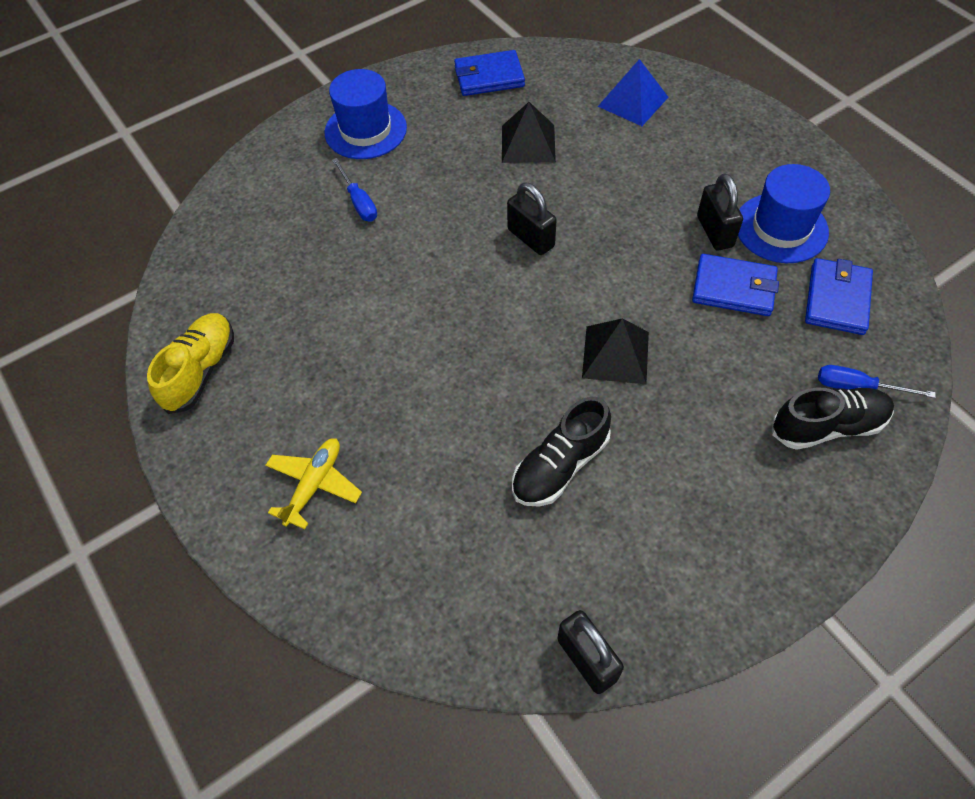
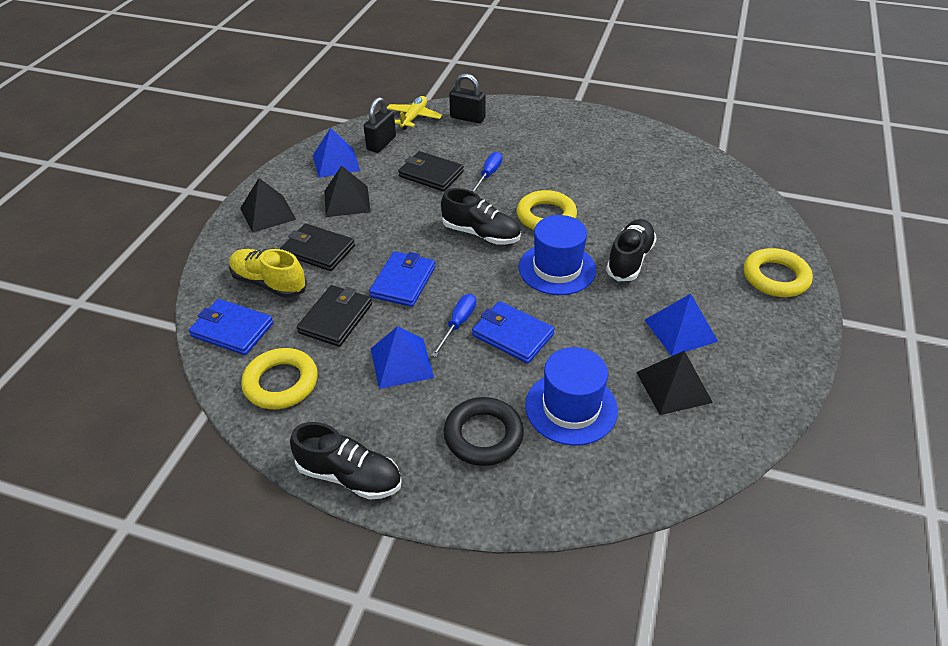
black padlock: [507,182,557,255] [558,610,624,694] [697,173,743,250] = 3 -> [364,97,396,153] [449,73,486,123] = 2
black pyramid: [502,102,556,163] [582,318,649,384] = 2 -> [240,178,296,233] [324,166,371,217] [636,351,713,415] = 3
black ring: none = 0 -> [443,397,524,466] = 1
black shoe: [512,397,611,507] [772,388,894,450] = 2 -> [290,422,402,500] [441,188,521,245] [606,219,657,281] = 3
black wallet: none = 0 -> [280,223,355,271] [297,285,372,347] [398,151,464,191] = 3
blue pyramid: [598,59,668,126] = 1 -> [313,128,360,178] [371,326,434,389] [645,294,718,356] = 3
yellow ring: none = 0 -> [241,348,318,409] [517,190,577,230] [744,248,813,297] = 3

